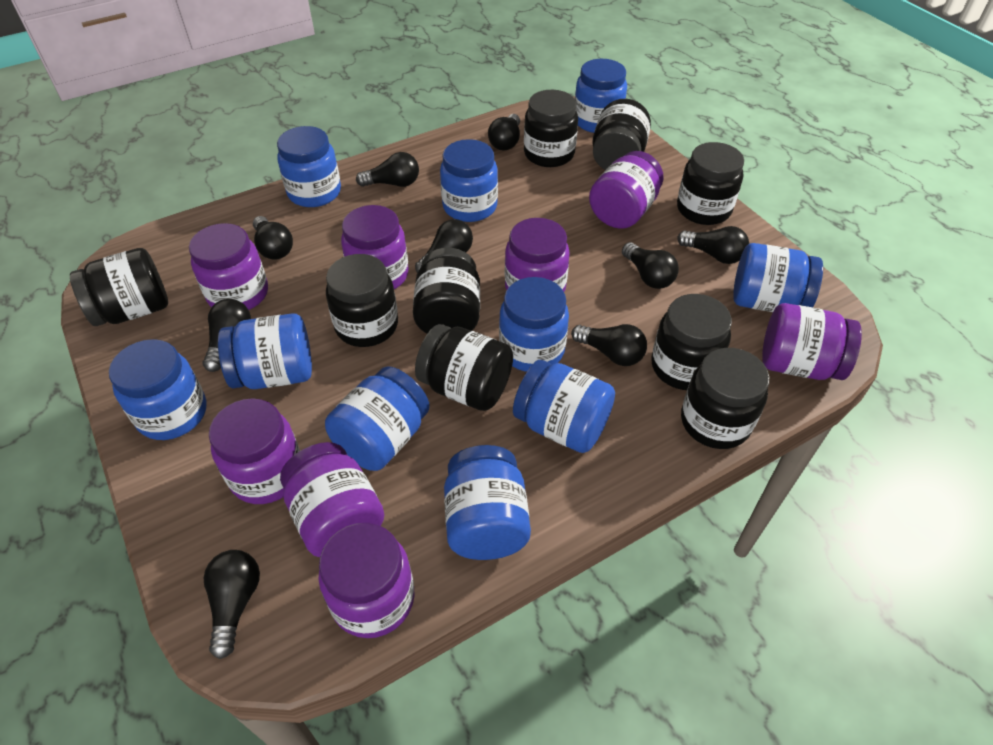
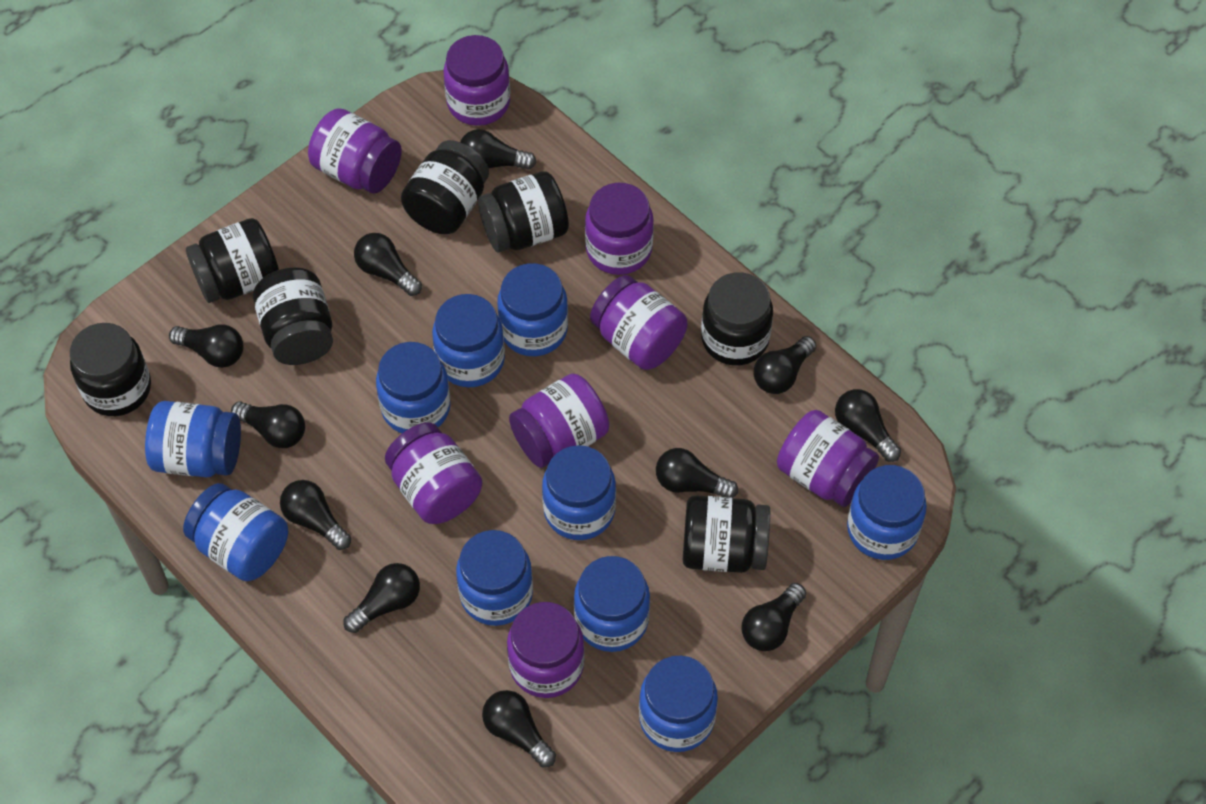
black jar: [70,248,168,326] [326,254,398,347] [413,248,480,334] [415,324,513,411] [524,90,578,167] [592,99,651,170] [651,294,732,390] [677,142,744,225] [681,348,770,449] = 9 -> [70,323,151,416] [186,218,279,303] [253,267,333,365] [401,140,489,234] [478,171,569,253] [683,495,770,573] [701,272,773,366] = 7
black light bulb: [202,299,251,372] [204,550,260,659] [253,216,293,260] [356,152,419,187] [415,219,473,273] [488,114,520,150] [571,324,647,366] [622,242,679,289] [677,226,749,264] = 9 -> [169,324,243,368] [231,401,305,448] [280,480,351,550] [343,563,420,633] [354,233,422,296] [460,129,537,170] [482,690,556,768] [656,448,738,498] [742,583,806,651] [754,336,817,394] [835,389,901,462] = 11

